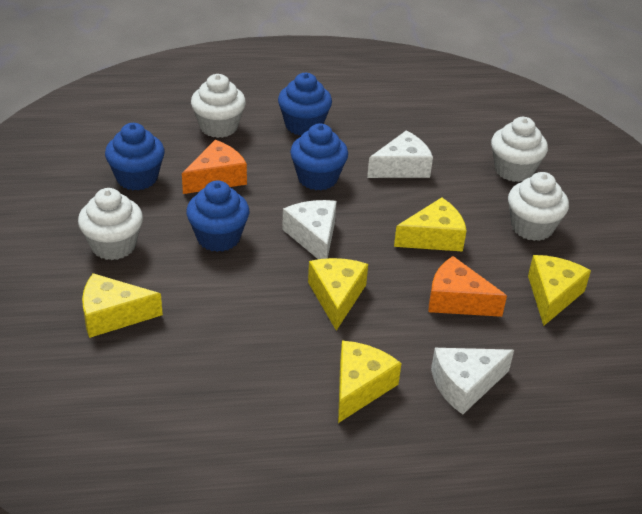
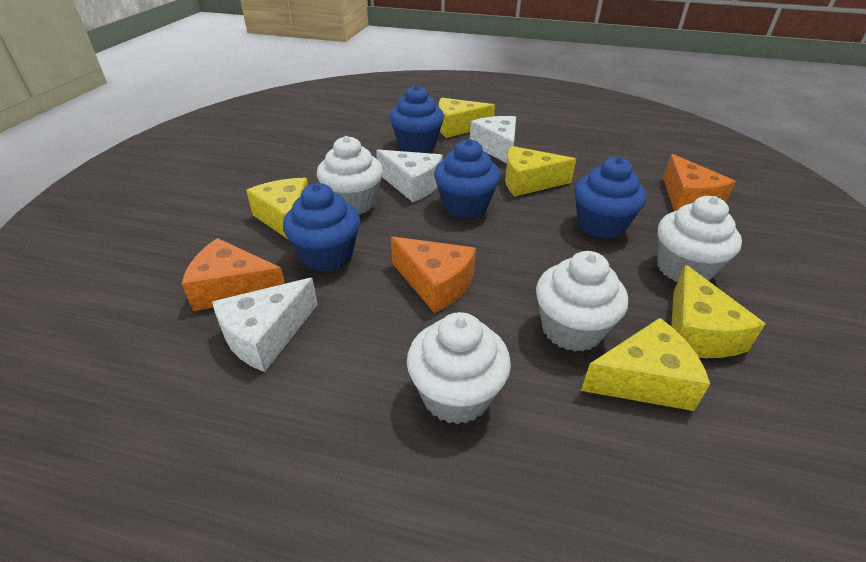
orange cheese: [182,140,247,194] [428,256,507,317] = 2 -> [182,238,285,311] [391,236,476,313] [663,154,736,211] = 3

